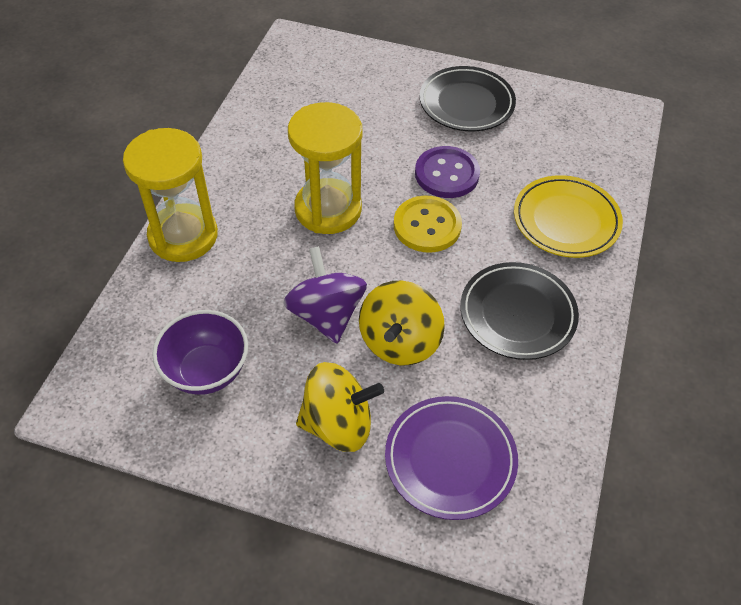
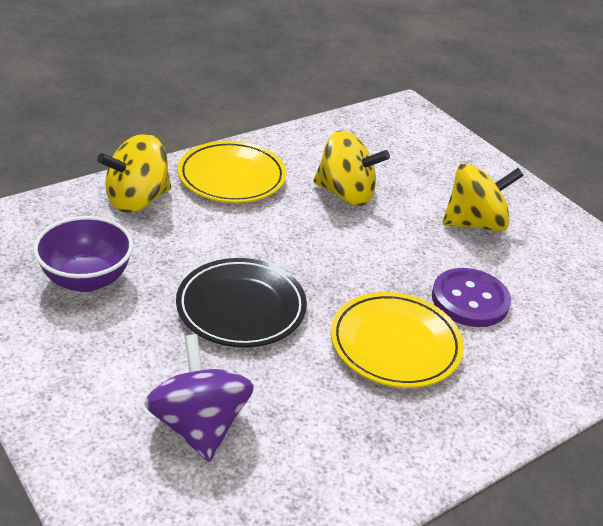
black plate: [419,66,516,131] [460,262,579,360] = 2 -> [176,258,307,347] = 1
purple plate: [385,396,518,520] = 1 -> none = 0
yellow button: [394,196,462,252] = 1 -> none = 0
yellow hourglass: [123,128,218,262] [288,102,362,234] = 2 -> none = 0
yellow plate: [514,175,623,258] = 1 -> [178,141,286,203] [331,292,464,388] = 2
yellow spinning top: [296,362,384,452] [359,281,445,365] = 2 -> [97,134,171,213] [313,130,390,206] [442,163,524,232] = 3

